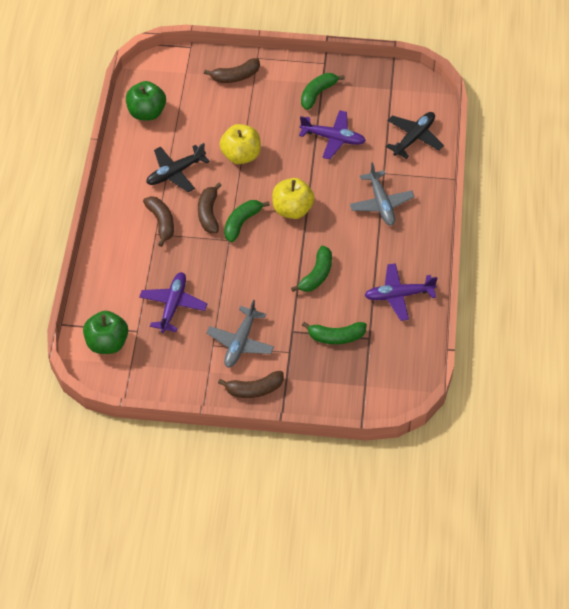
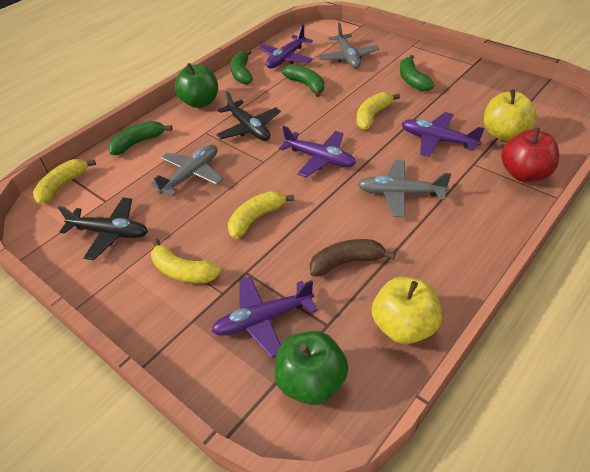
brown banana: [143,196,174,247] [198,183,222,233] [204,58,260,83] [218,371,284,398] = 4 -> [309,239,396,277] = 1
grey plane: [206,300,274,367] [350,162,415,226] = 2 -> [150,145,223,196] [318,23,379,69] [357,160,451,217] = 3
purple plane: [139,272,207,333] [299,110,366,159] [364,263,438,321] = 3 -> [212,276,317,358] [259,25,313,69] [279,126,356,177] [402,112,484,157] = 4
red apple: none = 0 -> [501,128,559,182] = 1
yellow banana: none = 0 -> [33,159,96,204] [151,239,221,283] [228,191,294,239] [357,92,400,130] = 4

